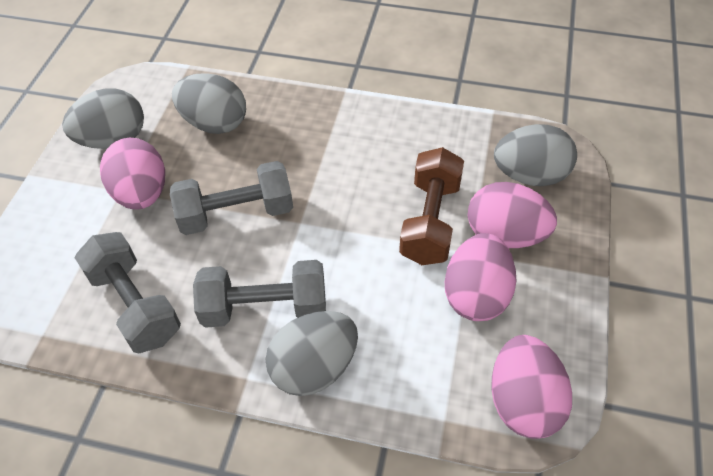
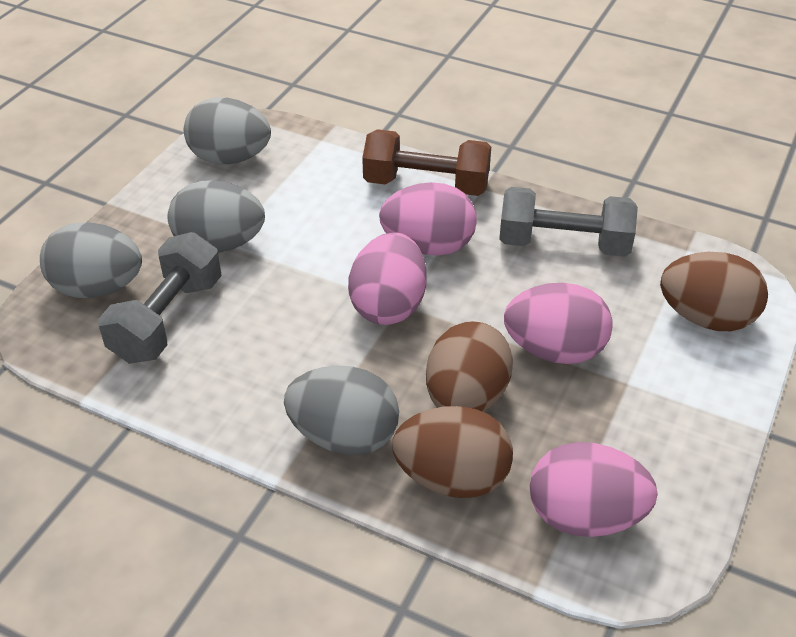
brown egg: none = 0 -> [392,406,513,498] [426,321,513,412] [660,252,768,331] = 3
grey dumbbell: [74,232,181,353] [170,161,293,235] [193,260,326,328] = 3 -> [98,232,222,364] [499,187,638,257] = 2

